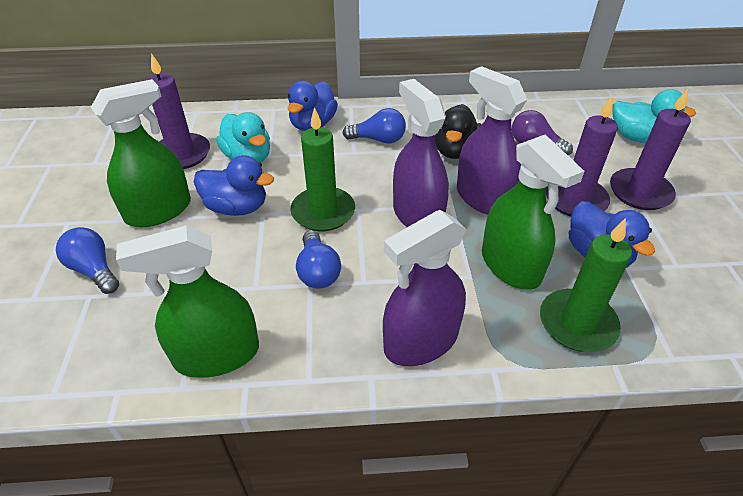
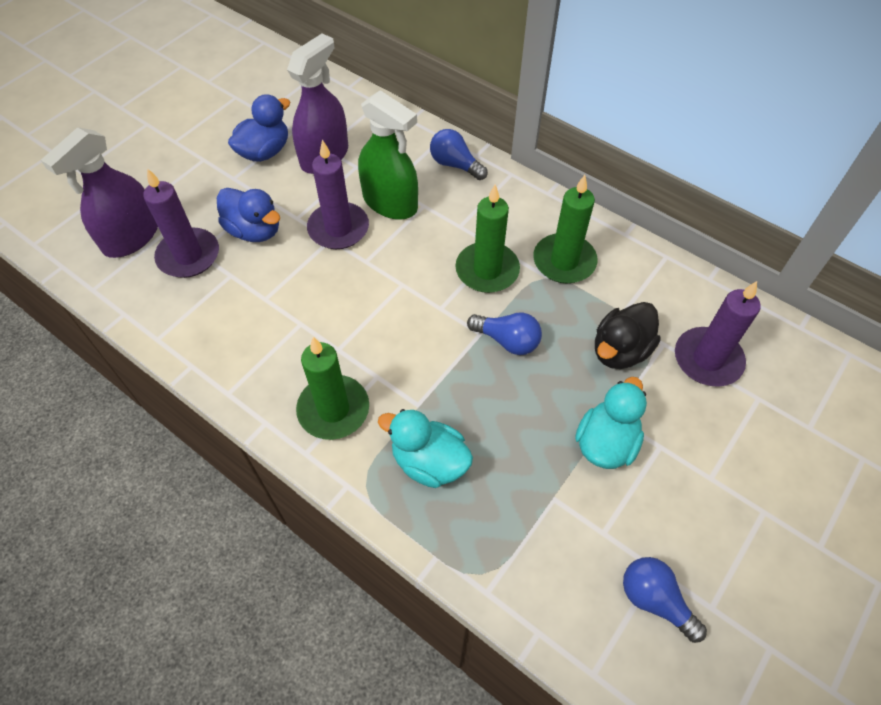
blue duck: [194,155,274,216] [288,81,338,131] [569,201,655,268] = 3 -> [217,188,280,242] [228,94,290,162] = 2
green candle: [290,107,355,232] [540,218,632,352] = 2 -> [296,337,369,440] [455,184,520,293] [533,175,597,283] = 3
green spray bottle: [91,79,191,227] [116,225,259,378] [482,135,584,290] = 3 -> [358,90,418,220] = 1
purple light bulb: [512,110,573,155] = 1 -> none = 0
purple spray bottle: [383,210,466,366] [393,79,449,227] [457,66,527,215] = 3 -> [41,127,158,258] [287,34,348,174] = 2

